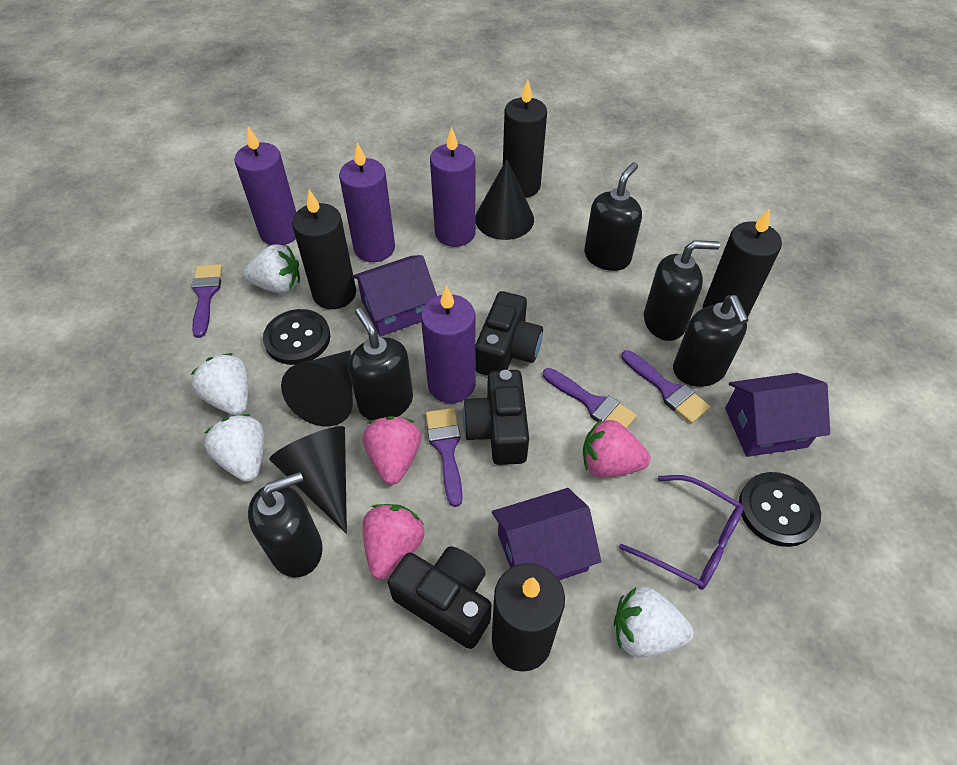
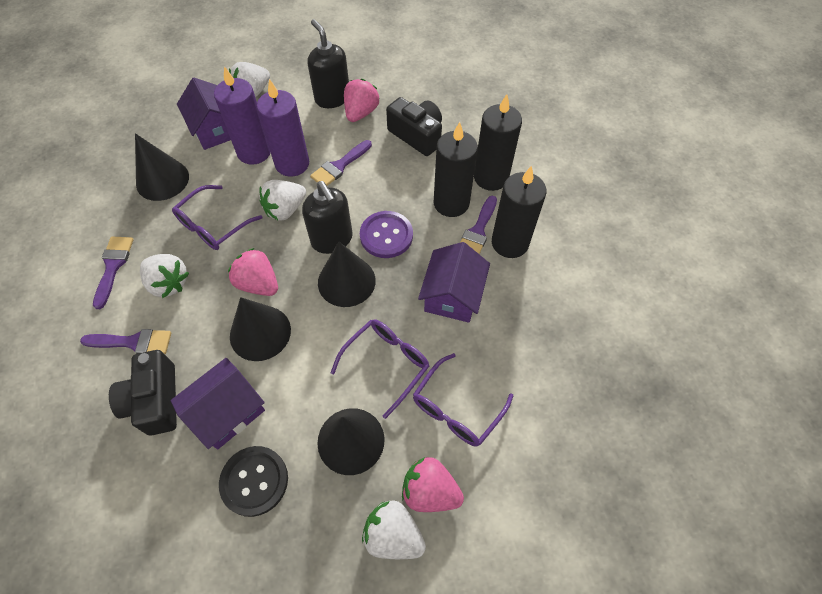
black button: [263,309,330,365] [739,472,821,547] = 2 -> [219,446,288,517] = 1
black camera: [388,547,492,649] [463,370,529,465] [476,291,543,376] = 3 -> [109,350,177,435] [386,97,442,156] = 2
black candle: [292,190,356,309] [492,563,565,672] [503,80,547,198] [703,208,782,317] = 4 -> [434,122,478,217] [474,94,522,191] [492,166,547,258] = 3
black cone: [269,426,347,534] [281,350,353,426] [476,159,534,240] = 3 -> [135,133,189,201] [230,297,291,361] [317,408,385,475] [318,242,376,307] = 4
black soap dispenser: [248,472,322,577] [348,308,413,421] [584,162,642,271] [644,240,720,341] [673,295,749,387] = 5 -> [302,181,353,254] [308,19,349,108] = 2
purple button: none = 0 -> [360,211,413,258] = 1
purple candle: [234,127,296,245] [339,142,395,262] [421,285,476,403] [430,127,476,247] = 4 -> [214,66,271,165] [257,79,309,177] = 2
purple glasses: [619,475,743,590] = 1 -> [172,185,262,250] [330,319,429,419] [413,353,513,447] = 3

